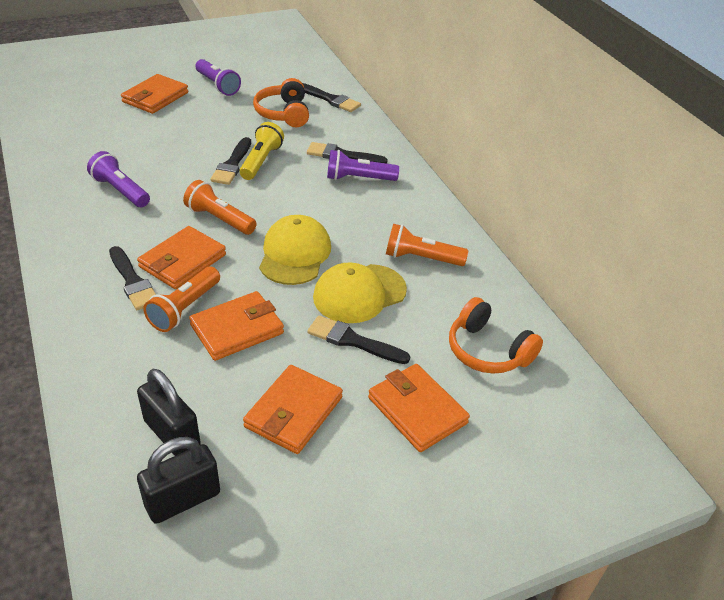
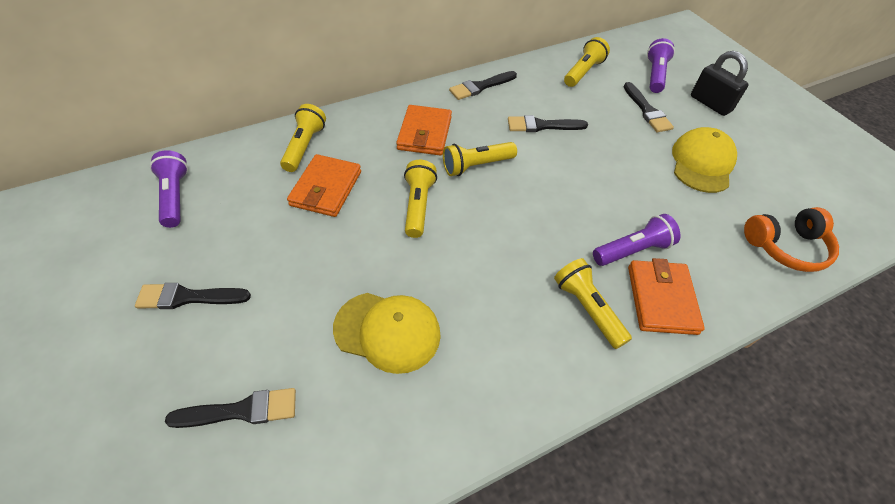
black padlock: [137,369,201,456] [137,437,220,524] = 2 -> [691,51,749,116] = 1
orange flashlight: [143,267,220,332] [183,180,257,235] [386,224,468,266] = 3 -> none = 0
orange headphones: [253,78,309,127] [449,297,543,374] = 2 -> [744,207,839,272] = 1
orange wallet: [121,74,188,114] [137,226,226,289] [189,291,284,361] [243,365,343,454] [368,364,470,452] = 5 -> [287,154,361,217] [396,105,452,156] [628,258,705,335] = 3
yellow flashlight: [239,122,284,180] = 1 -> [280,104,326,172] [404,160,437,238] [443,142,517,176] [554,258,632,349] [564,37,610,87] = 5

